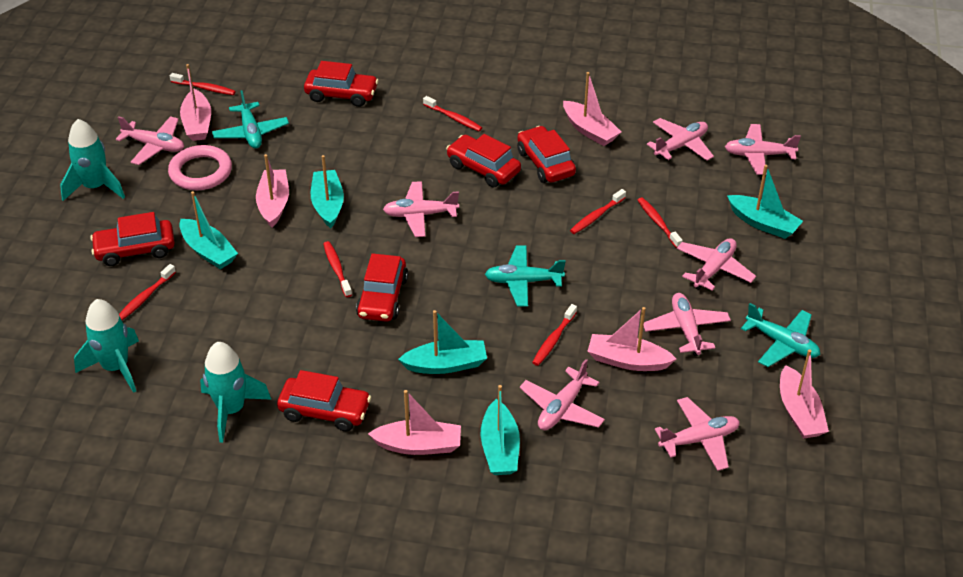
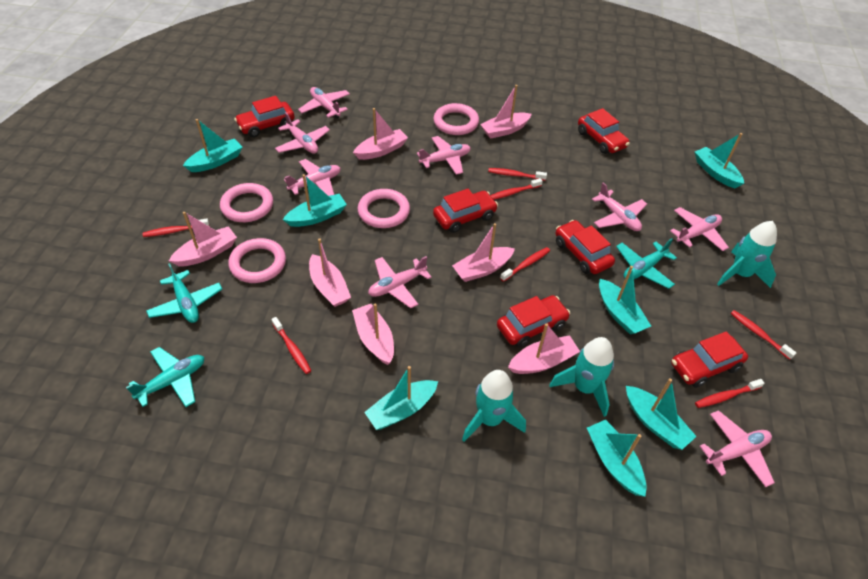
pink boat: [180,64,211,141] [256,154,289,228] [368,390,461,455] [563,72,621,146] [587,307,676,371] [780,349,829,439] = 6 -> [169,212,237,266] [309,239,351,307] [352,303,394,365] [353,108,408,160] [452,223,515,282] [480,85,532,139] [508,323,580,374] = 7
pink ring: [168,145,232,190] = 1 -> [220,183,273,222] [228,238,286,283] [358,189,410,228] [434,103,479,135] = 4
turquoise boat: [179,191,238,269] [311,155,344,228] [398,310,487,374] [481,385,520,475] [727,165,803,239] = 5 -> [183,119,242,172] [283,174,347,227] [364,366,438,430] [587,420,647,497] [599,266,651,335] [626,378,697,450] [695,133,744,188] = 7

